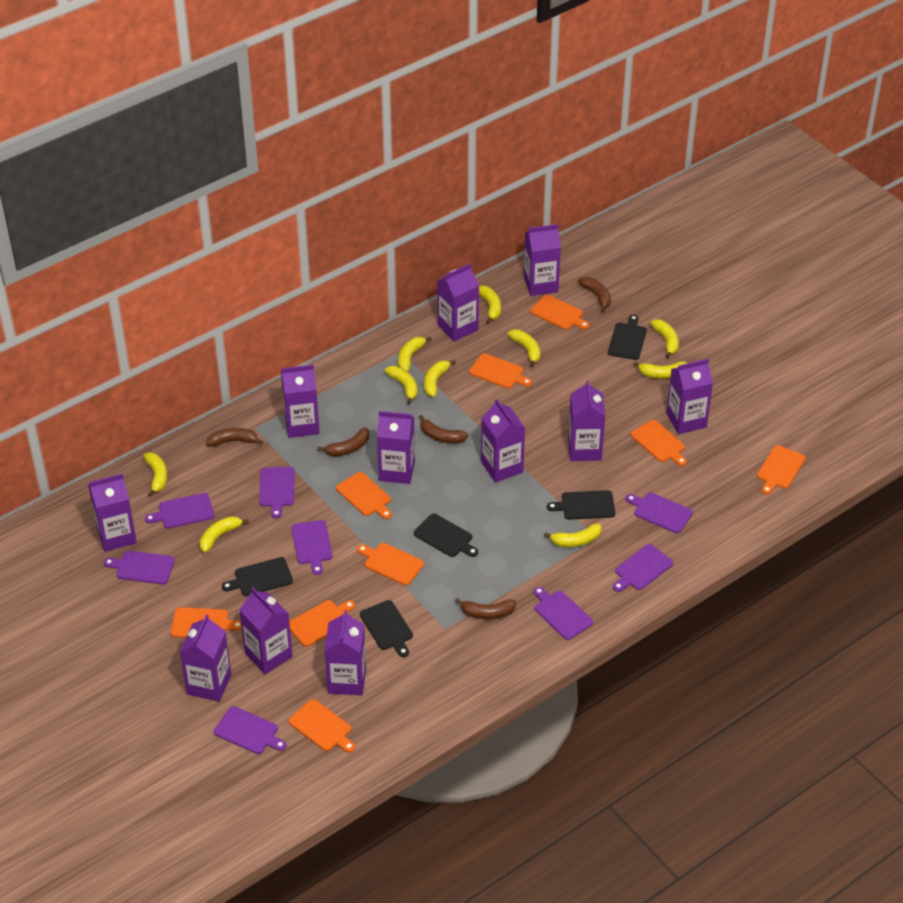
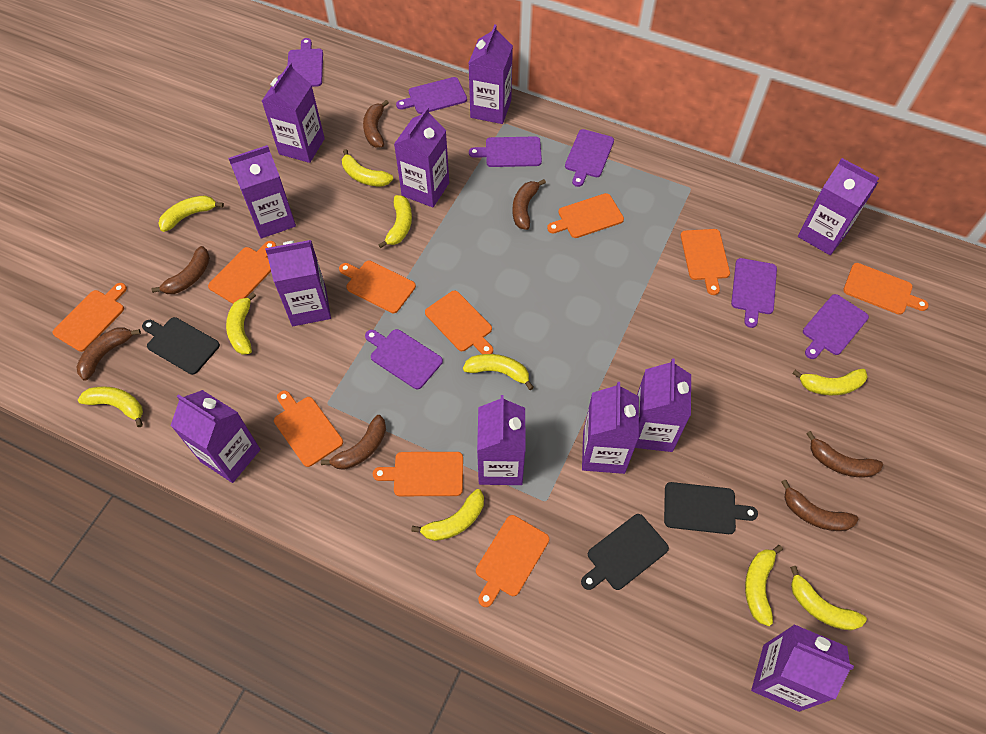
black cutting board: [222,557,293,596] [360,600,413,657] [414,514,478,557] [547,490,615,520] [608,315,647,360] = 5 -> [142,317,220,375] [581,514,669,590] [664,482,758,534] = 3
brown banana: [206,428,263,447] [318,427,369,456] [419,415,469,443] [455,598,516,619] [578,277,611,312] = 5 -> [76,327,141,381] [151,246,210,294] [321,415,386,470] [363,100,389,148] [513,179,546,230] [781,480,858,531] [806,431,883,478] = 7
orange cutting board: [171,607,242,638] [289,600,355,647] [289,699,355,753] [336,472,392,519] [357,543,424,586] [469,353,532,389] [530,295,590,330] [631,420,687,466] [757,445,806,495] = 9 -> [52,283,127,352] [208,241,276,304] [274,391,343,467] [339,261,416,313] [373,452,463,496] [425,291,493,354] [476,515,549,607] [547,193,624,238] [681,229,730,295] [843,263,929,315] = 10
purple cutting board: [104,551,175,585] [145,493,214,529] [214,706,286,754] [259,467,295,519] [291,520,333,575] [533,587,593,640] [613,544,673,592] [626,492,693,533] = 8 -> [288,38,323,87] [365,329,443,389] [396,77,467,114] [469,136,542,167] [565,129,614,187] [731,258,777,328] [803,294,869,359] = 7

